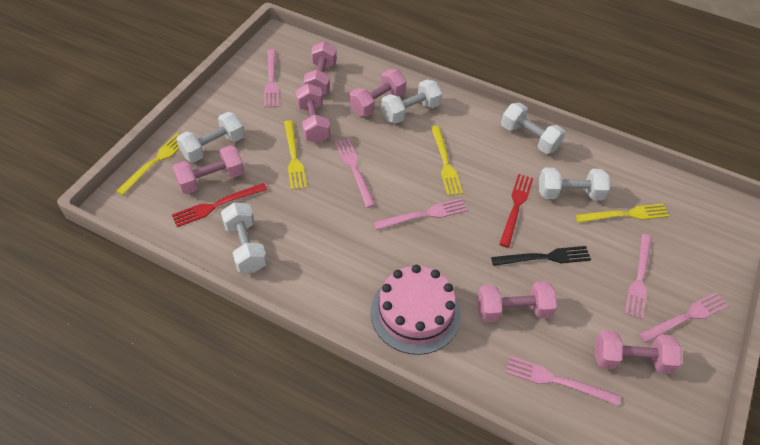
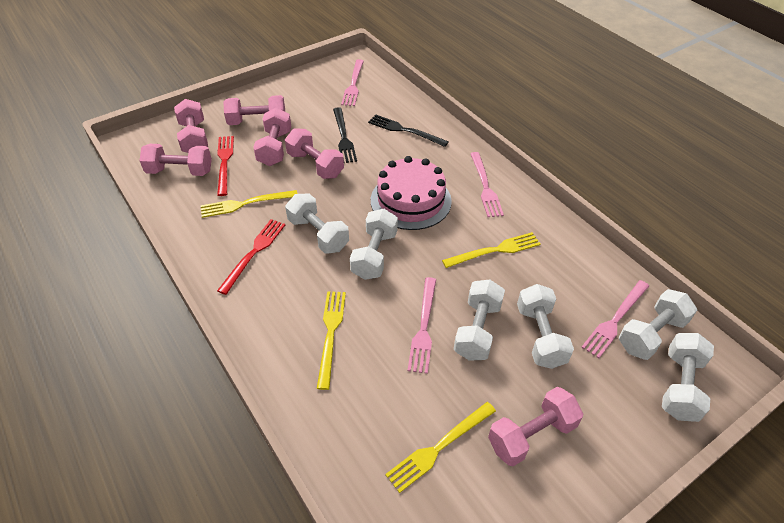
black fork: [491,246,591,266] = 1 -> [333,107,357,163] [368,114,449,147] = 2
pink fork: [264,49,279,108] [335,139,375,208] [373,198,467,230] [505,356,620,406] [624,234,652,319] [638,292,729,343] = 6 -> [341,59,364,106] [407,277,436,374] [470,152,504,217] [581,280,649,358] = 4
white dumbbell: [176,112,245,162] [221,202,267,273] [381,79,442,124] [501,102,565,154] [539,168,610,200] = 5 -> [285,193,349,254] [350,209,398,280] [454,279,505,361] [517,284,574,369] [619,289,697,360] [662,333,714,422] = 6

